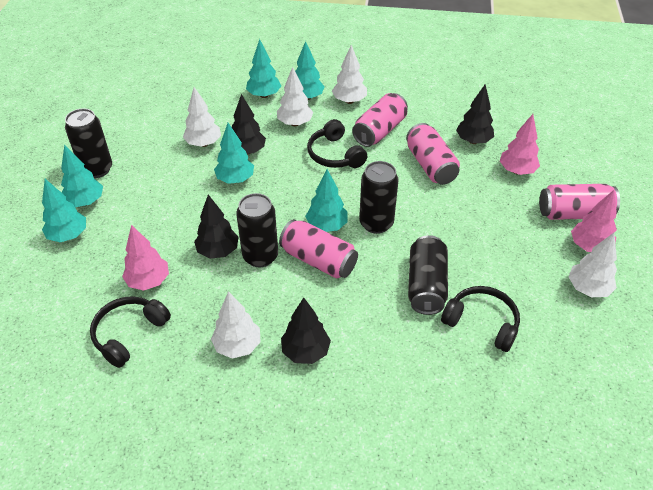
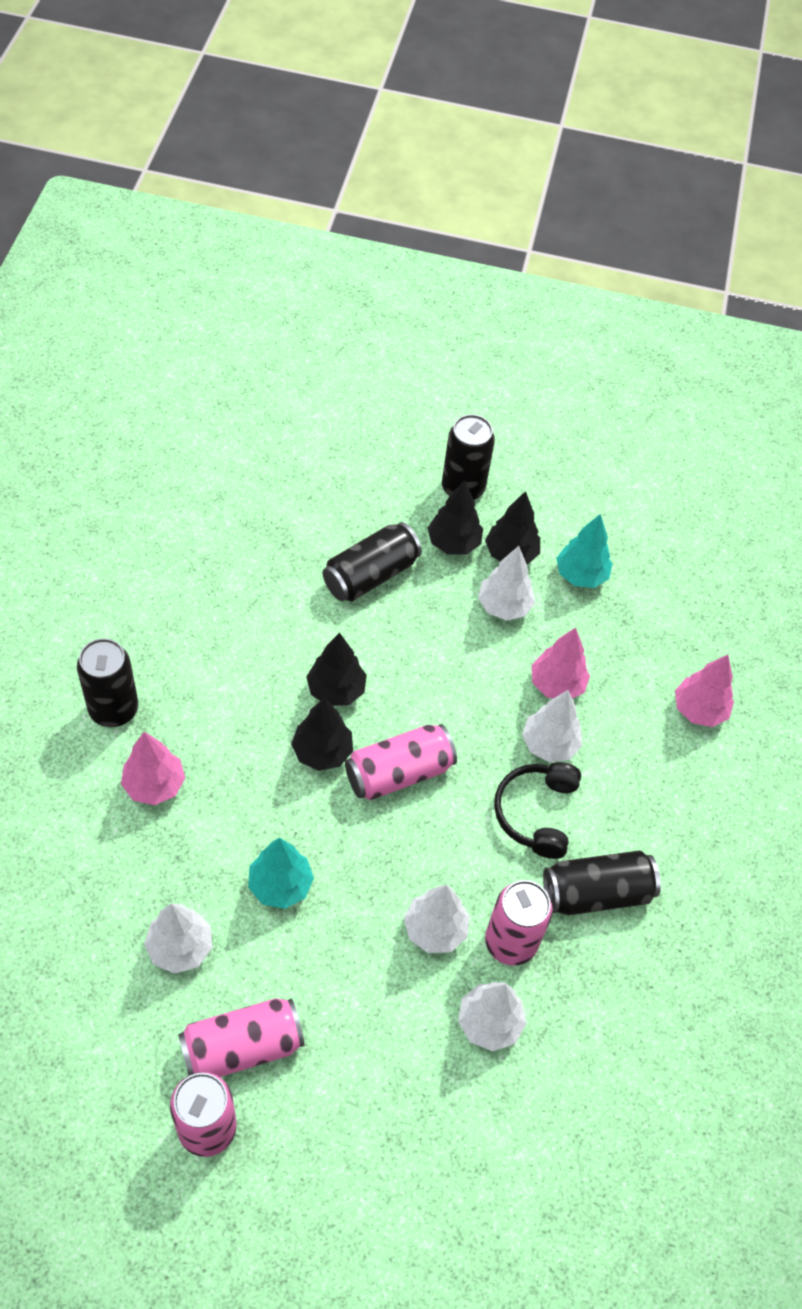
black headphones: [90,296,171,368] [307,119,367,168] [441,286,520,352] = 3 -> [494,762,581,859] = 1
turquoise tree: [42,179,86,242] [61,144,103,207] [214,123,254,184] [246,39,281,98] [295,41,325,100] [305,169,348,232] = 6 -> [248,838,314,909] [556,514,612,588] = 2

